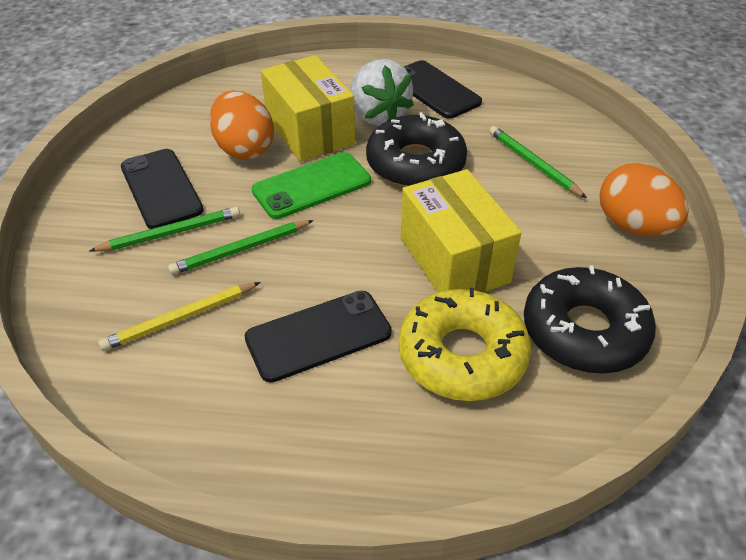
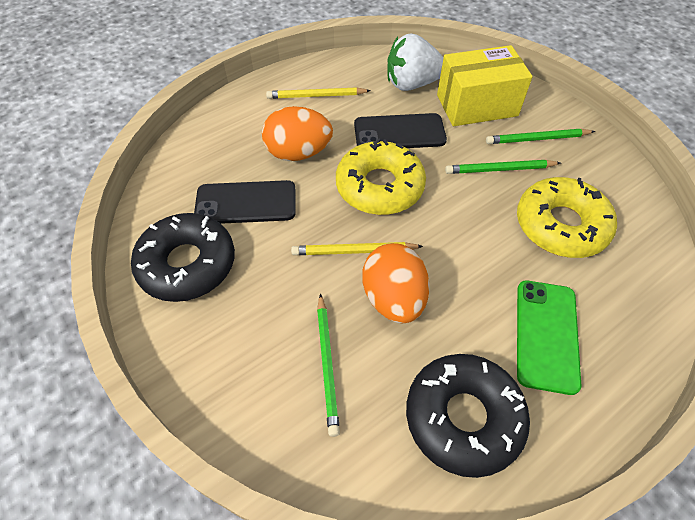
black phone: [121,149,204,229] [244,291,392,383] [404,60,482,119] = 3 -> [194,180,295,224] [354,113,447,148] = 2
yellow box: [261,55,355,162] [401,169,522,293] = 2 -> [437,45,533,126] = 1
yellow donut: [399,288,531,401] = 1 -> [336,138,426,215] [517,177,617,258] = 2
yellow pencil: [98,282,261,351] = 1 -> [266,87,371,99] [291,242,423,255] = 2

